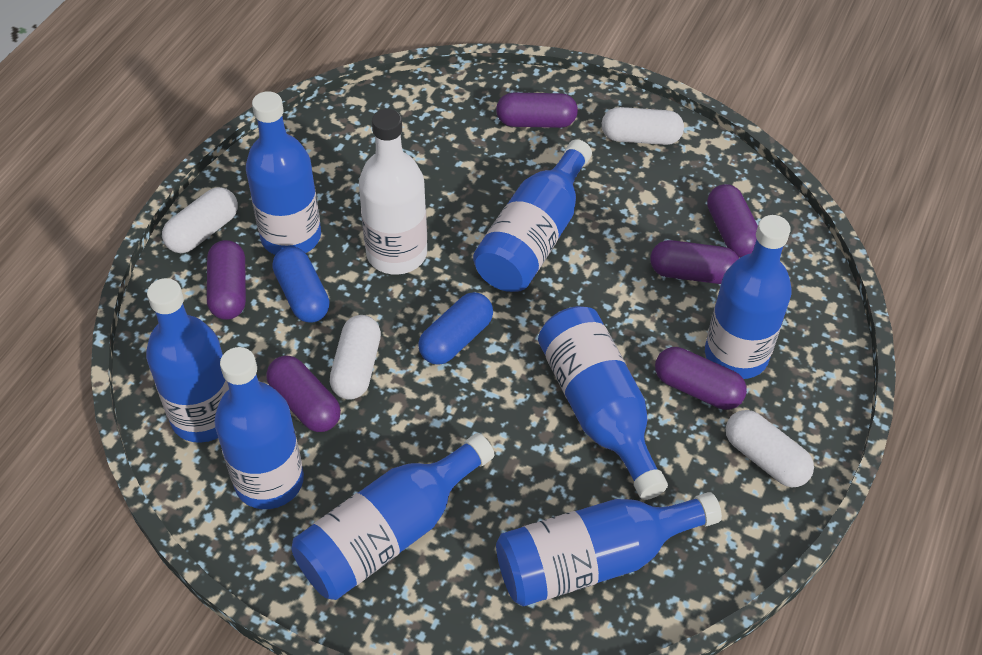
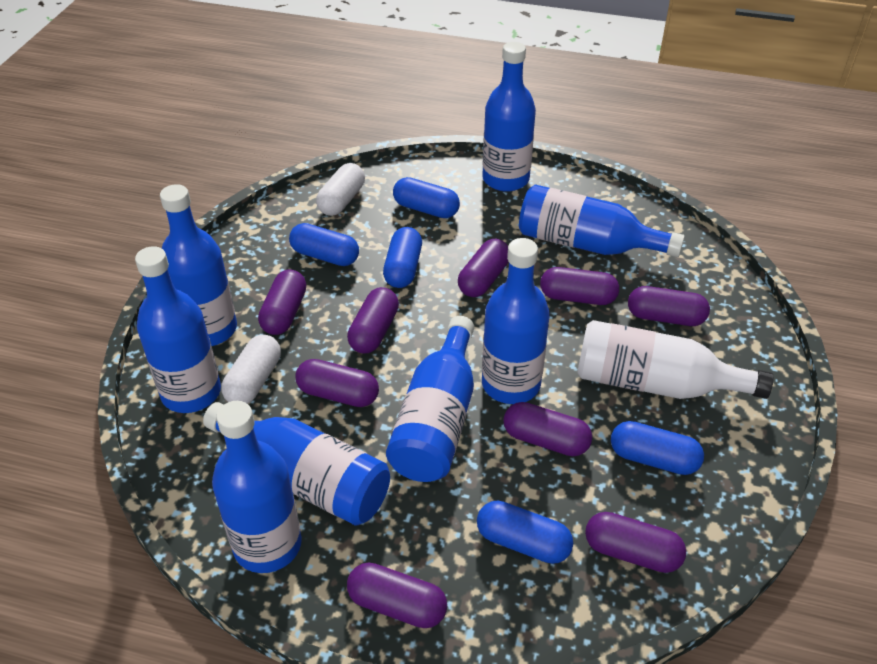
blue capsule: [272,247,330,323] [418,292,493,365] = 2 -> [289,223,359,266] [383,227,422,288] [393,177,460,218] [477,500,573,564] [611,421,704,475] = 5
purple capsule: [207,240,246,320] [266,356,341,432] [496,93,578,128] [650,240,739,284] [655,347,747,410] [707,184,758,258] = 6 -> [258,270,306,335] [295,359,379,407] [347,287,399,353] [347,562,447,628] [458,239,509,297] [503,402,592,456] [540,267,619,305] [585,512,686,573] [628,286,710,326] = 9
white capsule: [162,187,238,253] [330,315,381,400] [602,107,684,145] [726,410,814,487] = 4 -> [221,335,281,404] [316,163,365,216] = 2

